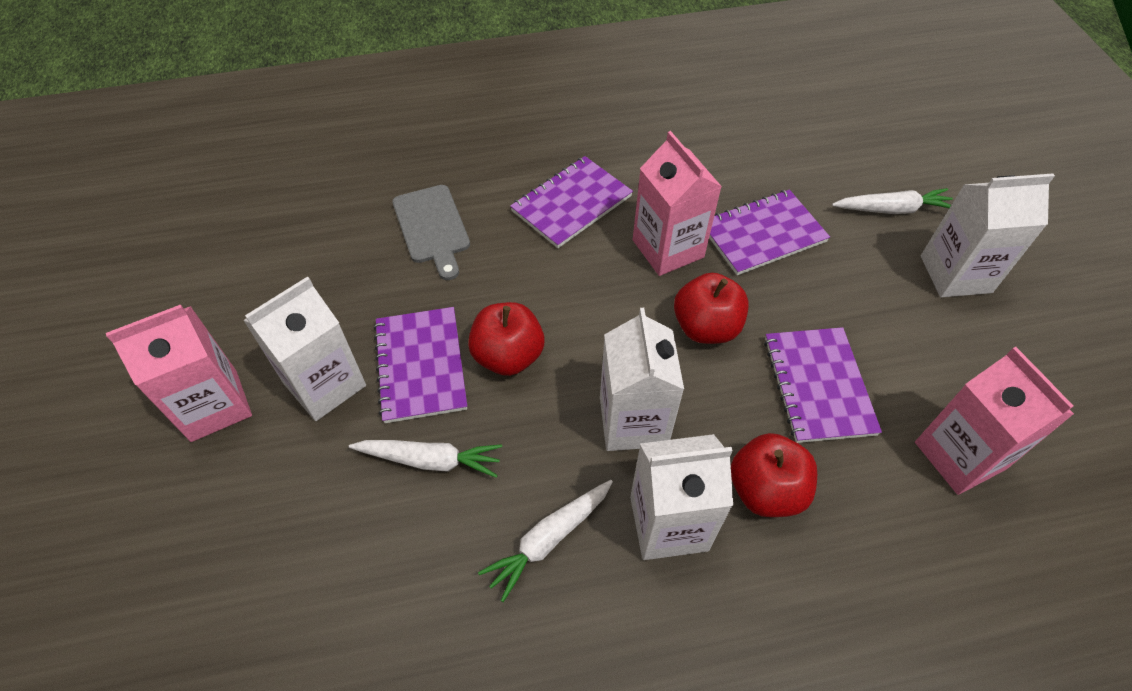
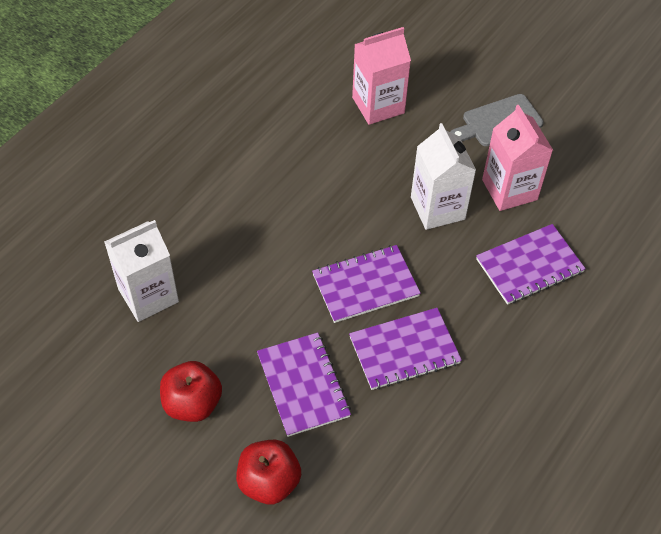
pink carton: [106,305,252,442] [633,131,722,276] [915,347,1074,495] = 3 -> [352,27,411,125] [482,105,553,211] = 2
red apple: [468,302,544,376] [674,273,749,344] [731,433,817,517] = 3 -> [160,361,222,422] [236,440,301,504] = 2
white carrot: [349,440,502,478] [478,480,613,602] [832,188,953,214] = 3 -> none = 0
white carton: [243,276,366,421] [600,308,684,451] [630,434,733,560] [921,173,1055,297] = 4 -> [104,220,179,322] [411,123,476,230] = 2

